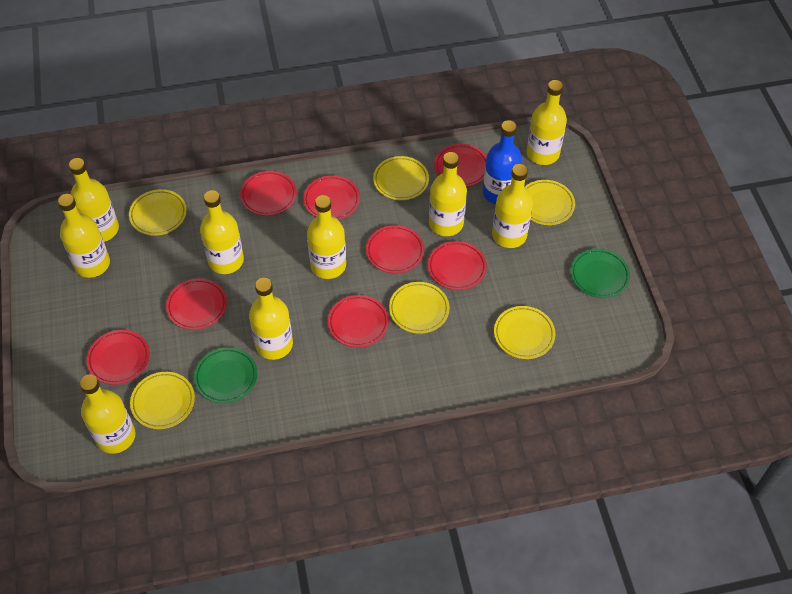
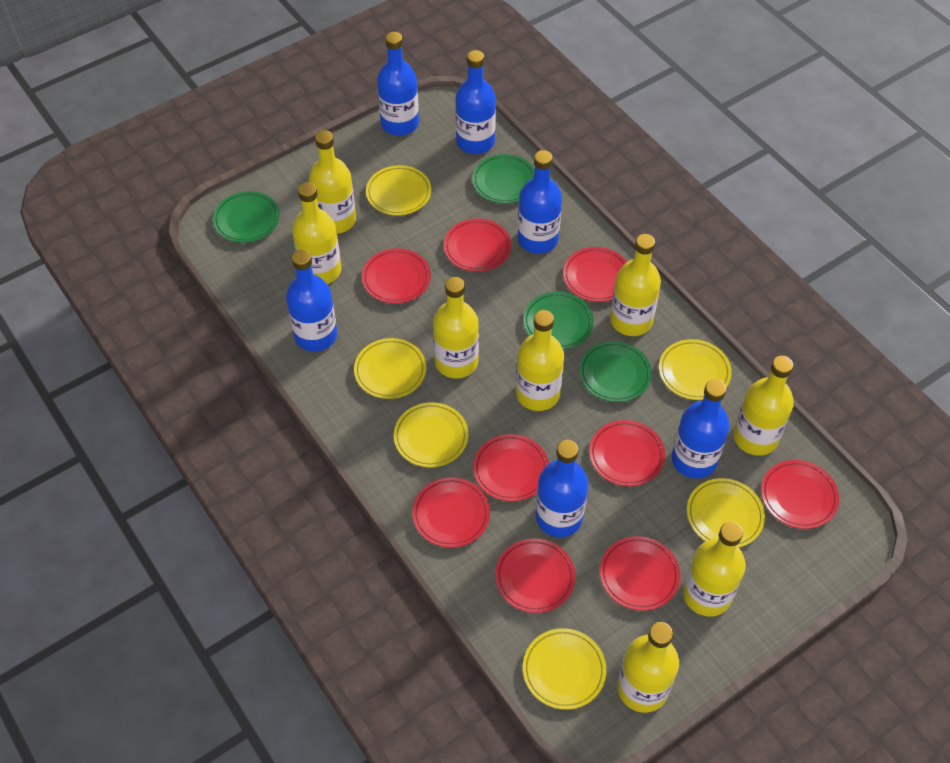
blue bottle: [483,120,522,204] = 1 -> [286,249,337,352] [377,32,419,136] [455,50,496,154] [518,150,562,254] [536,440,588,537] [672,379,730,479] = 6
green plate: [194,347,257,403] [571,249,630,298] = 2 -> [213,191,280,243] [472,154,535,204] [523,292,594,349] [579,341,652,402] = 4
red plate: [86,330,150,385] [166,278,227,330] [240,171,297,216] [303,175,360,220] [328,295,389,348] [366,225,424,274] [428,241,487,290] [434,144,487,187] = 8 -> [362,248,431,304] [413,477,490,548] [444,219,511,272] [473,434,549,501] [495,538,575,613] [563,247,627,302] [589,420,665,486] [600,536,680,611] [761,460,839,529] = 9
yellow bottle: [58,194,110,278] [69,158,119,242] [80,375,136,454] [200,190,244,274] [249,278,293,360] [307,195,346,279] [429,152,467,236] [492,164,533,248] [526,80,567,165] = 9 -> [292,182,342,284] [309,130,356,234] [433,277,479,378] [516,310,564,411] [610,234,661,336] [617,622,679,713] [683,522,746,617] [733,356,794,456] = 8

